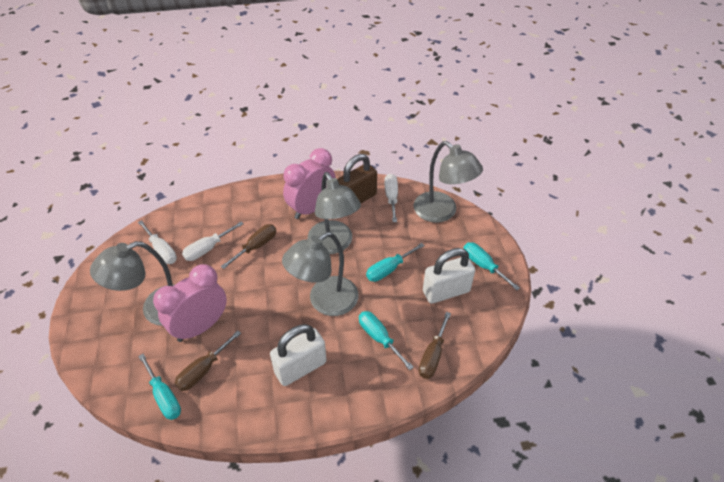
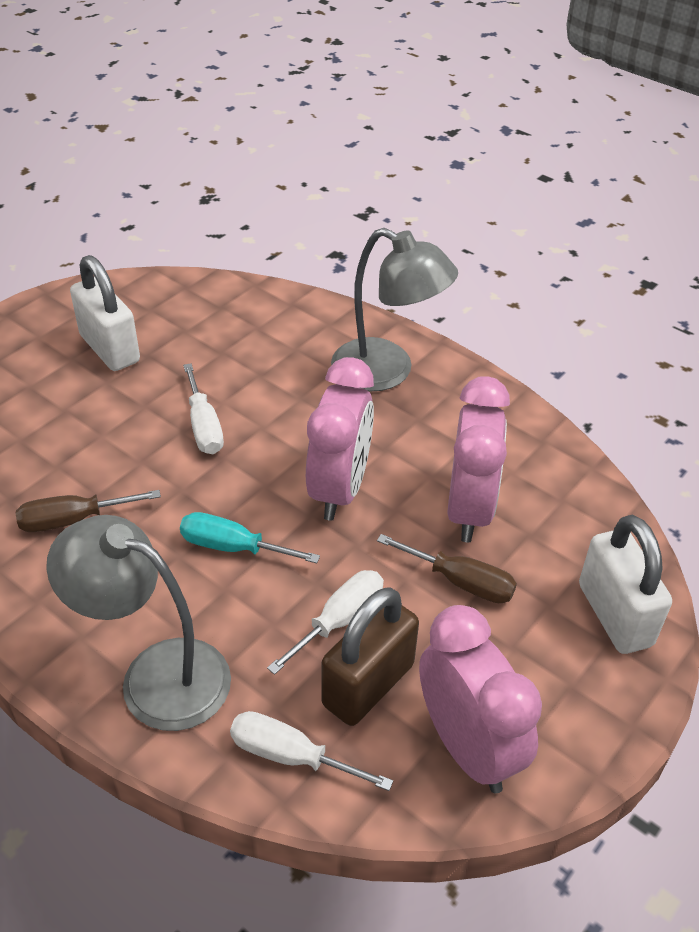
brown screwdriver: [175,330,241,391] [221,224,276,269] [419,312,451,379] = 3 -> [16,490,161,532] [377,534,517,603] = 2
grey lamp: [90,241,174,326] [282,232,359,316] [308,172,361,254] [413,141,483,223] = 4 -> [46,515,231,731] [331,228,458,391] = 2
pink clock: [153,264,227,342] [283,148,336,219] = 2 -> [306,357,374,521] [419,605,542,793] [447,376,510,542] = 3
turquoise screwdriver: [138,354,181,420] [359,311,414,370] [366,243,425,282] [463,242,520,290] = 4 -> [180,512,320,563] = 1

